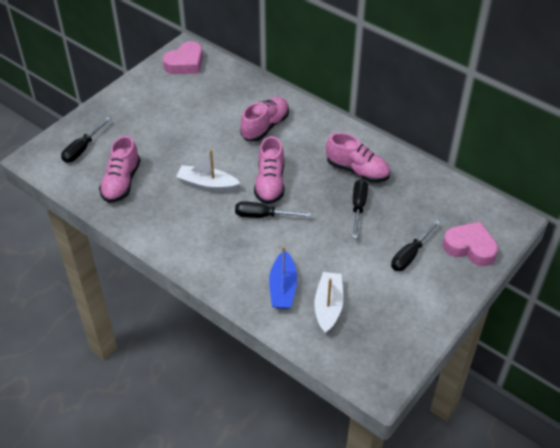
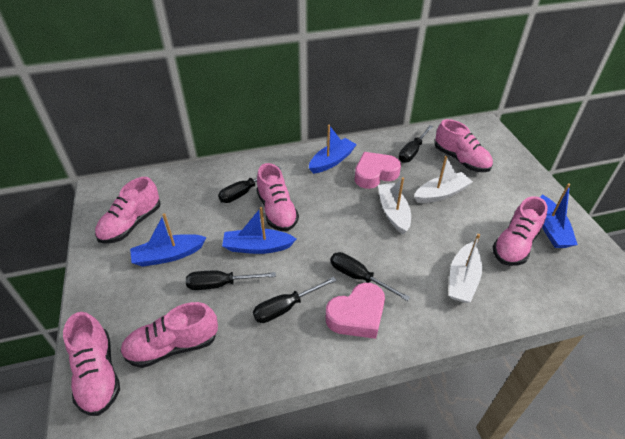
black screwdriver: [61,117,111,163] [235,201,311,218] [352,179,368,238] [391,220,441,271] = 4 -> [186,271,276,290] [218,166,282,203] [253,277,337,323] [330,252,410,301] [399,125,433,163] = 5
blue boat: [269,246,297,309] = 1 -> [130,213,206,267] [222,207,297,254] [309,125,357,174] [540,183,578,248] = 4
pink shoe: [99,136,140,203] [240,97,289,141] [254,136,284,204] [326,132,390,183] = 4 -> [63,312,120,416] [95,177,161,244] [120,302,218,368] [256,163,299,231] [435,119,493,172] [493,196,548,266] = 6
white boat: [176,150,241,192] [315,272,343,334] = 2 -> [378,177,411,234] [414,156,473,203] [449,234,482,303] = 3

